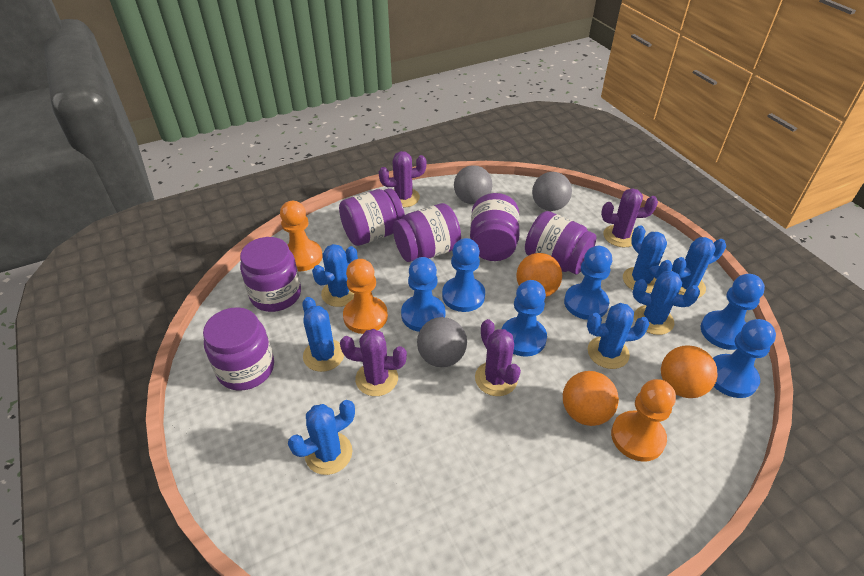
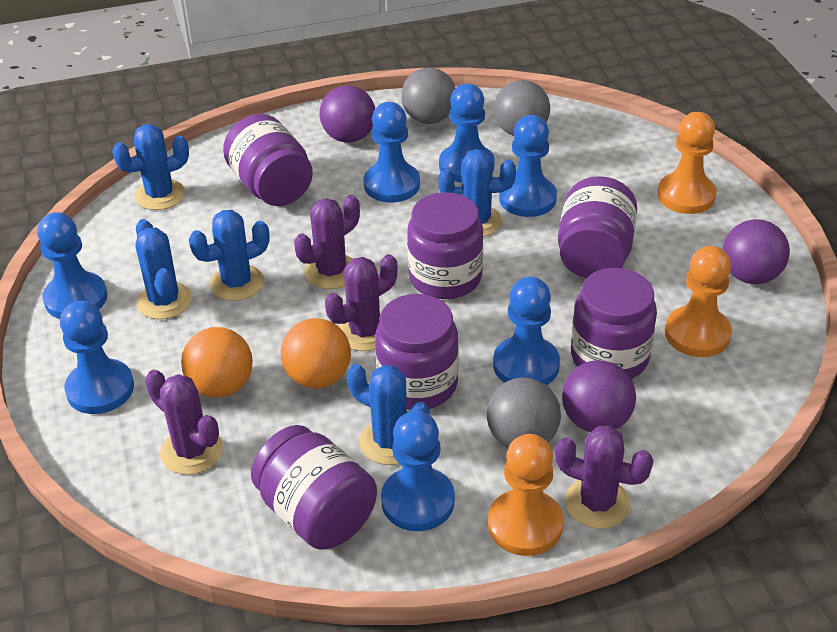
blue cactus: [288,400,355,475] [302,297,344,372] [312,244,358,307] [587,303,649,369] [623,226,673,293] [633,271,700,335] [672,237,726,298] = 7 -> [112,124,189,210] [136,219,192,319] [189,210,270,301] [347,364,430,465] [438,149,516,237] = 5
blue pawn: [401,257,445,332] [442,238,485,312] [502,280,547,357] [564,246,612,320] [701,274,765,350] [713,319,776,398] = 6 -> [37,212,107,319] [60,301,134,414] [364,102,420,203] [381,411,455,531] [439,84,495,183] [493,277,560,385] [499,115,557,217] = 7
orange ball: [517,253,562,297] [563,371,619,426] [661,345,718,398] = 3 -> [181,327,253,398] [281,318,351,389] = 2
purple ball: none = 0 -> [320,85,375,142] [562,360,636,432] [723,219,790,284] = 3

